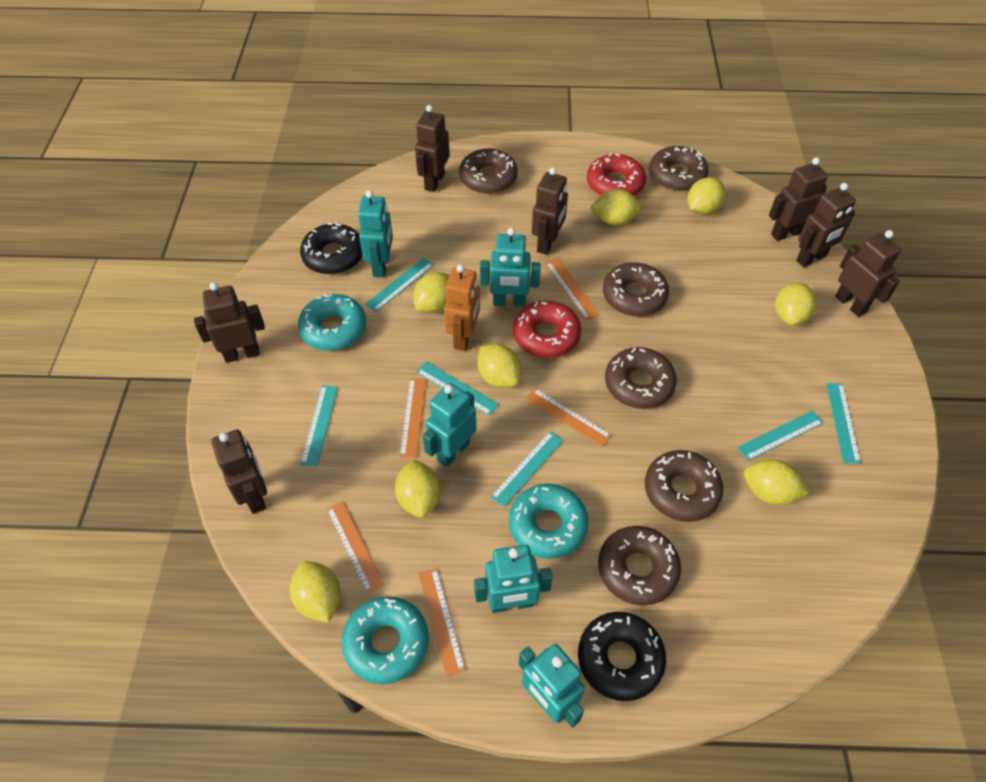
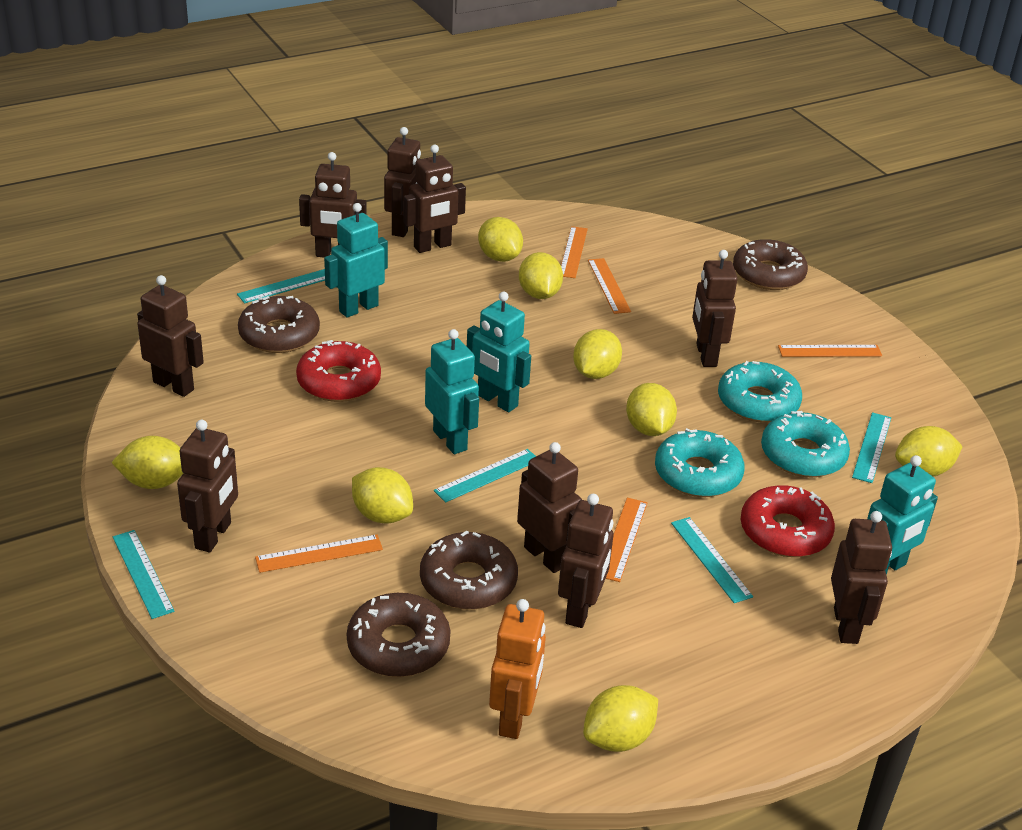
black donut: [300,222,363,274] [578,612,666,701] = 2 -> none = 0
brown donut: [459,148,518,194] [598,526,681,605] [603,262,669,316] [605,347,677,409] [645,450,723,522] [649,146,708,191] = 6 -> [238,296,320,353] [347,593,450,677] [420,531,518,610] [733,239,808,290] = 4
brown robot: [194,282,265,363] [211,429,267,514] [415,105,450,192] [532,167,568,255] [769,157,828,241] [796,183,856,267] [835,230,901,317] = 7 -> [137,275,204,397] [177,420,238,552] [299,152,367,257] [384,127,421,237] [404,145,466,253] [517,442,582,573] [558,494,614,628] [692,250,737,367] [831,511,892,644] = 9
turquoise robot: [358,190,393,278] [423,383,476,467] [474,545,552,613] [480,228,541,307] [519,644,585,728] = 5 -> [324,203,388,318] [425,329,479,454] [467,292,531,412] [867,455,938,575] = 4
turquoise ruler: [300,385,338,467] [365,257,434,312] [416,362,499,416] [490,431,564,507] [738,410,824,461] [826,383,861,463] = 6 -> [113,530,175,619] [237,269,325,303] [434,449,536,503] [671,517,753,603] [852,412,891,483] = 5

